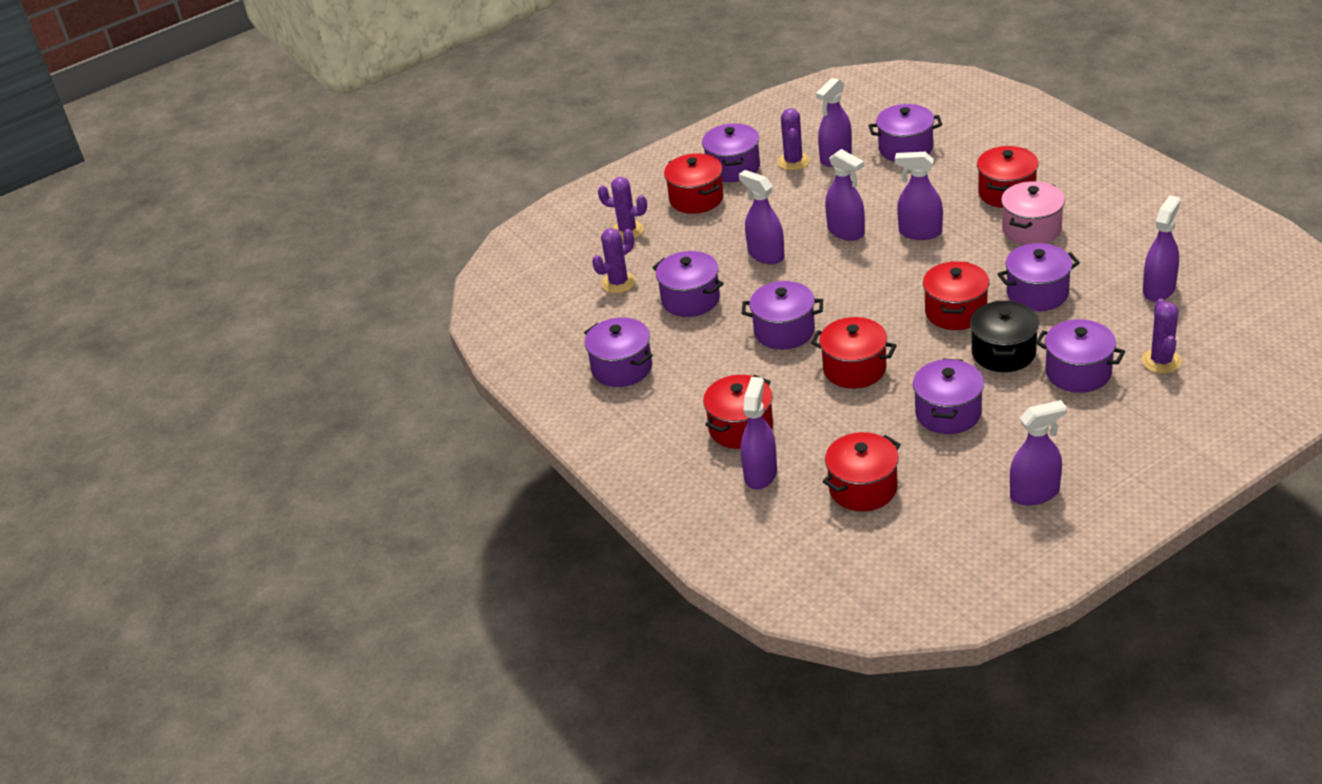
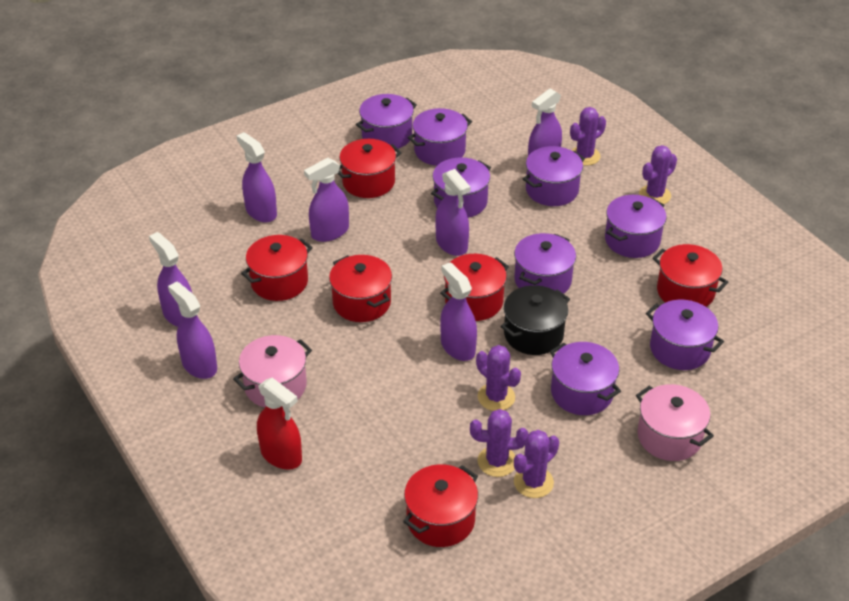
pink pot: [1001,181,1065,245] = 1 -> [233,335,312,408] [636,384,714,461] = 2
purple cactus: [592,228,636,293] [598,177,647,240] [777,108,810,171] [1142,299,1182,374] = 4 -> [470,409,528,477] [476,345,521,411] [514,430,559,498] [570,107,606,166] [639,145,677,204] = 5
red spray bottle: none = 0 -> [257,378,302,470] = 1

